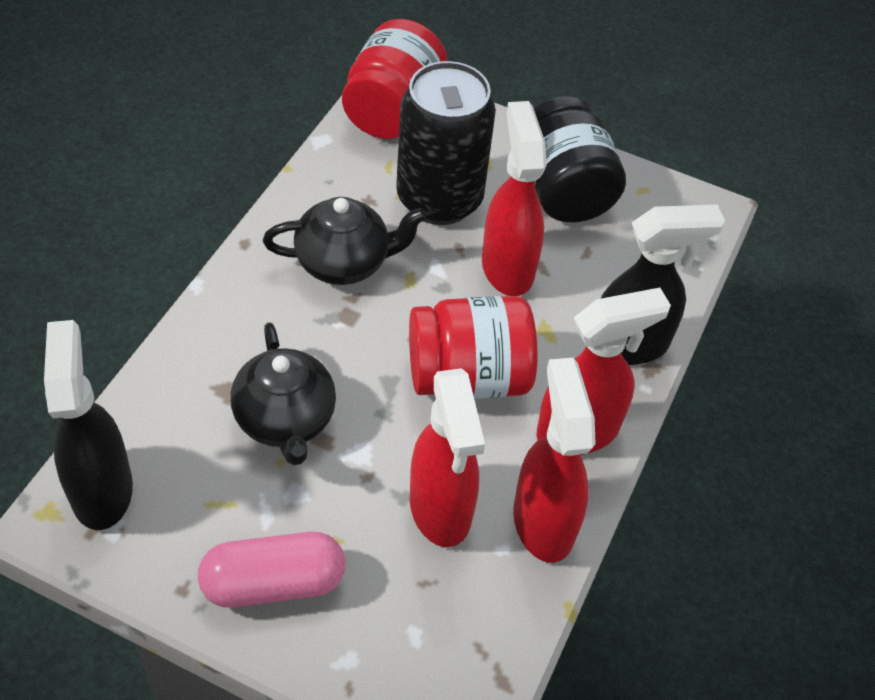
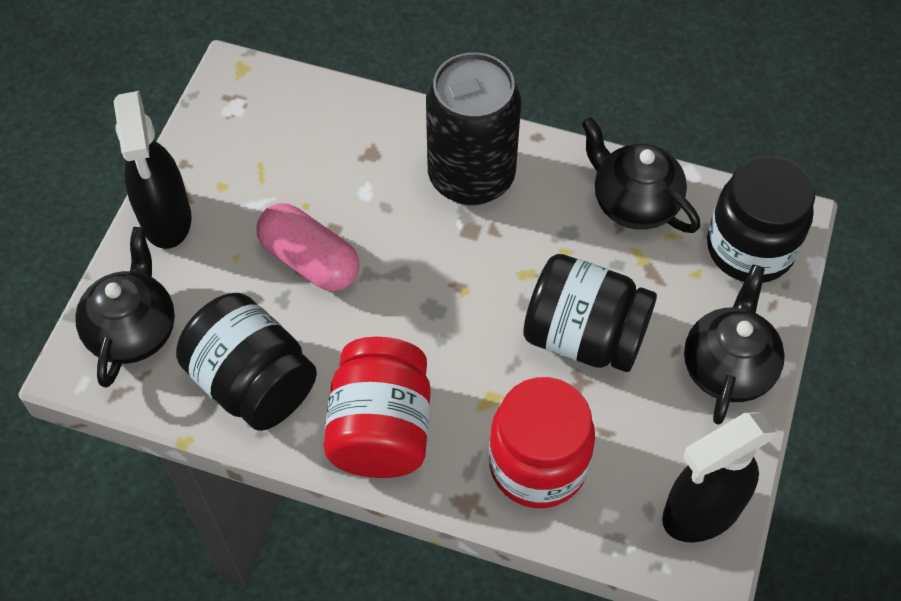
black jar: [534,96,626,222] = 1 -> [176,293,317,431] [523,254,657,372] [707,156,815,283] = 3
black teapot: [230,322,336,465] [263,197,427,285] = 2 -> [75,227,175,387] [581,117,700,233] [684,264,785,425] = 3
red spray bottle: [410,368,485,547] [482,101,546,296] [513,358,596,563] [536,288,671,455] = 4 -> none = 0

